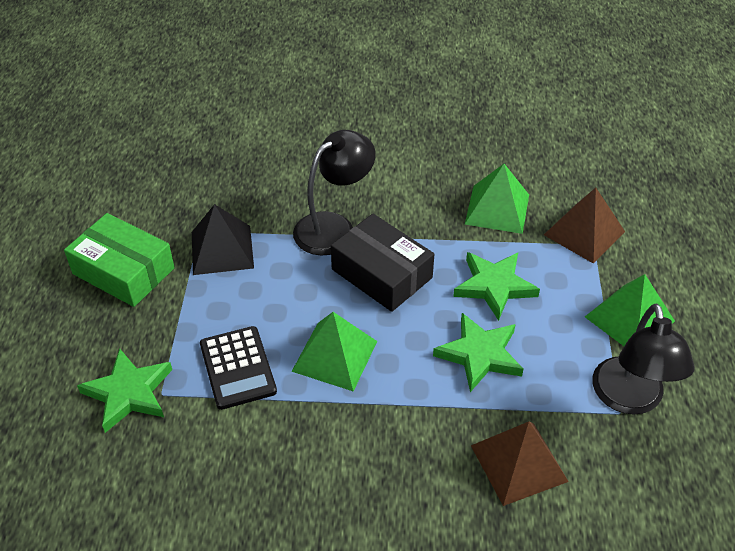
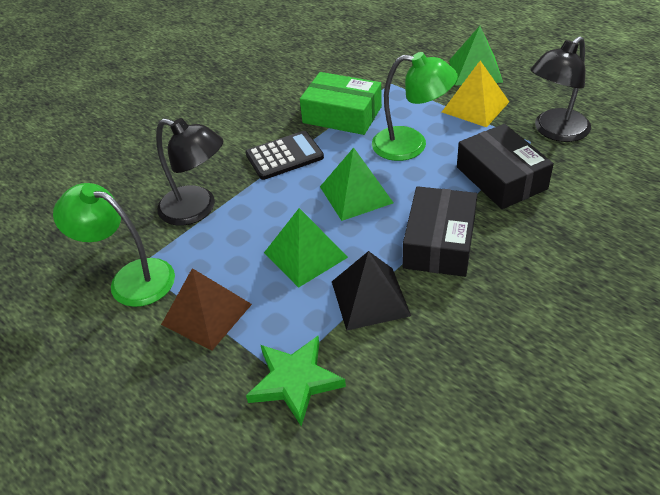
black box: [331,214,434,312] = 1 -> [403,186,477,277] [457,124,554,209] = 2
brown pyramid: [471,422,569,506] [544,188,625,264] = 2 -> [161,268,252,351] = 1
green lamp: none = 0 -> [53,183,175,307] [372,52,458,161] = 2
green star: [77,348,172,433] [433,313,523,392] [453,252,540,321] = 3 -> [246,336,346,426] = 1
yellow pyramid: none = 0 -> [442,60,509,127] = 1

